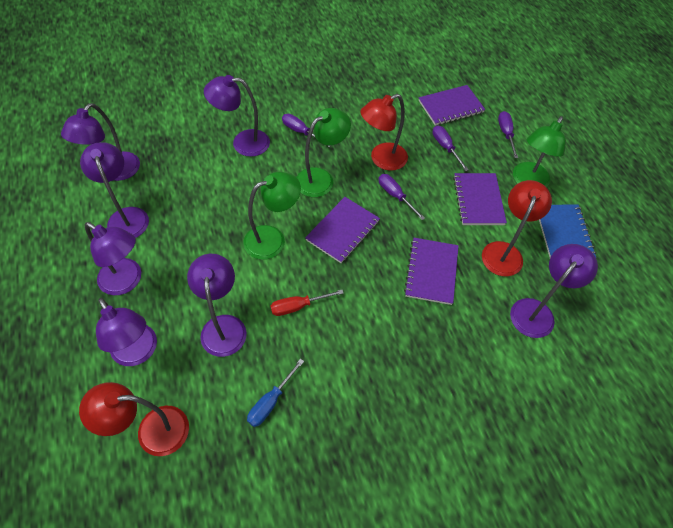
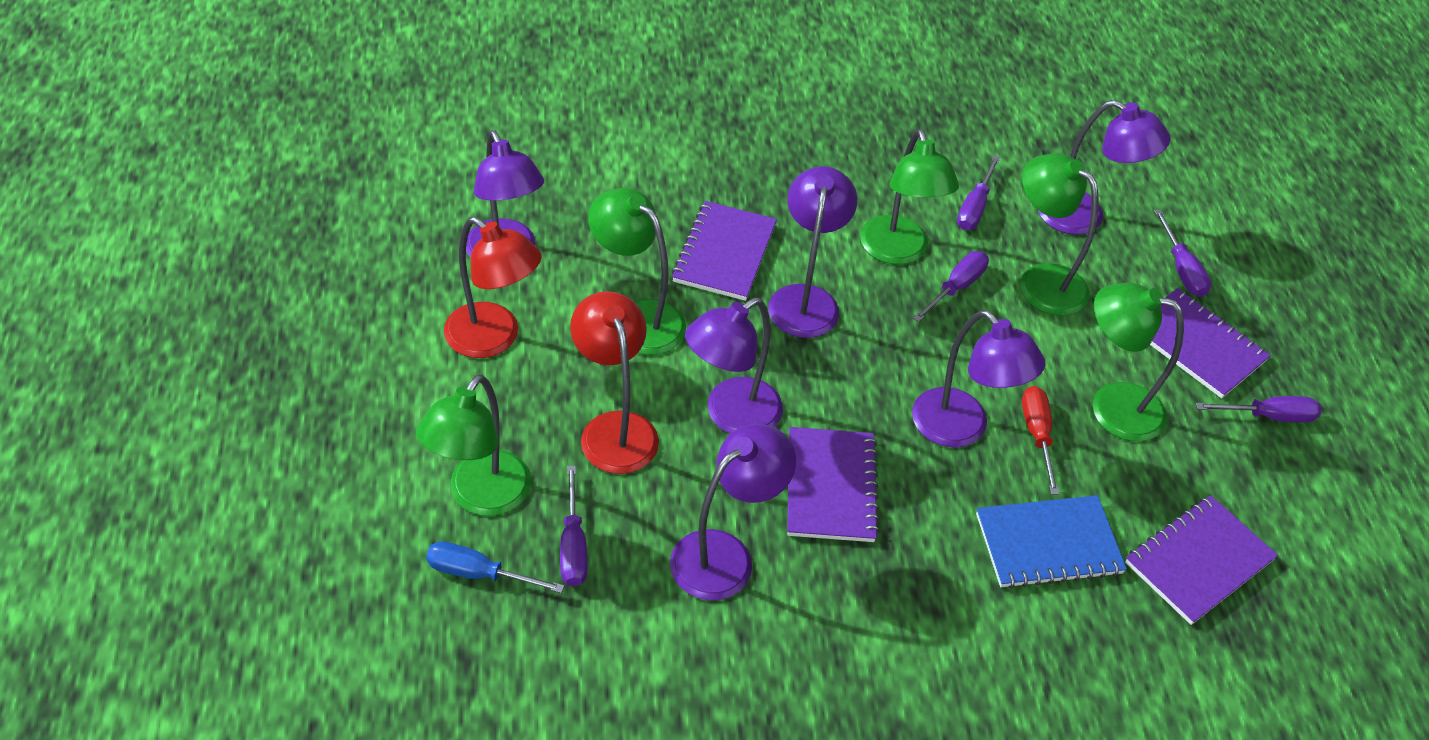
green lamp: [243,172,301,260] [296,108,351,197] [513,116,566,187] = 3 -> [416,374,531,516] [588,188,686,355] [860,129,959,265] [1020,153,1098,316] [1093,283,1184,441] = 5
purple lamp: [61,103,140,181] [80,142,149,238] [85,222,141,295] [96,298,157,366] [187,254,247,357] [204,75,270,157] [510,244,598,338] = 7 -> [466,130,544,258] [670,424,796,600] [685,297,783,434] [768,166,857,338] [912,310,1046,447] [1037,100,1171,235] = 6
purple screwdriver: [282,114,331,147] [379,174,425,220] [432,125,469,171] [498,111,518,158] = 4 -> [560,466,587,586] [913,251,989,322] [957,155,1001,230] [1154,210,1211,297] [1196,396,1321,423] = 5
red lamp: [79,382,189,456] [360,94,408,171] [482,180,552,276] = 3 -> [444,217,542,358] [570,291,659,474] = 2

